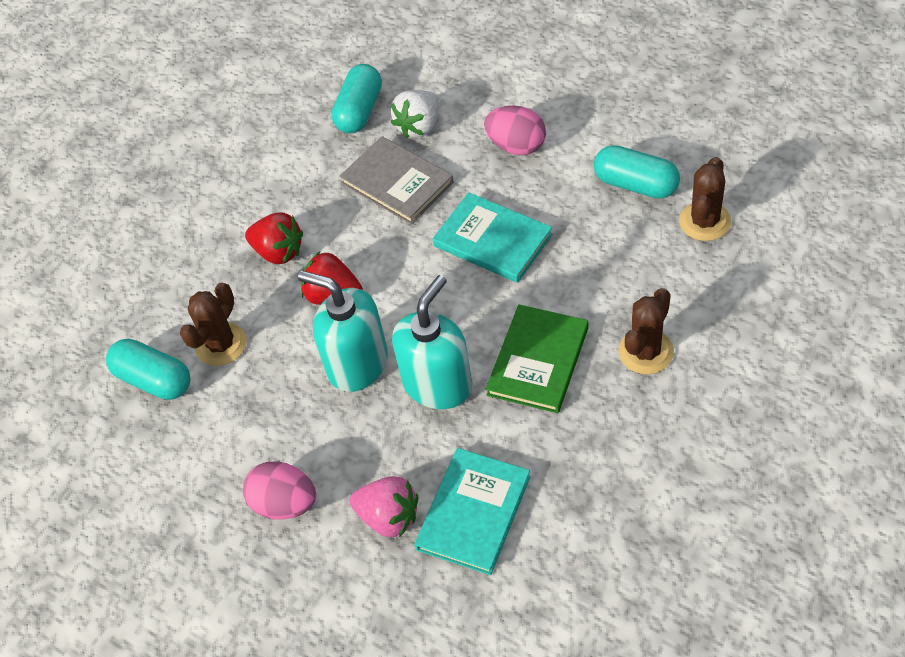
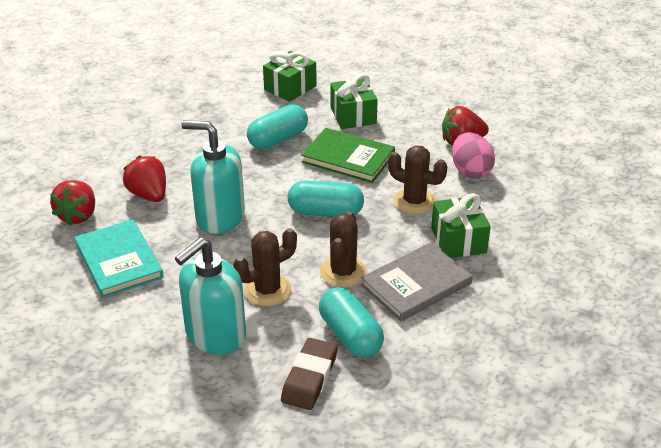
brown eraser: none = 0 -> [281,338,338,410] = 1
green gift: none = 0 -> [263,51,317,102] [330,74,378,129] [431,193,491,258] = 3
pink egg: [243,461,316,520] [484,106,546,155] = 2 -> [452,132,495,179] = 1
pink strawberry: [350,476,418,538] = 1 -> none = 0
red strawberry: [245,213,303,264] [301,252,363,305] = 2 -> [50,180,95,225] [123,155,166,202] [442,106,489,146] = 3
turquoise book: [414,448,531,575] [433,192,552,283] = 2 -> [74,219,164,298] = 1
white strawberry: [391,90,439,138] = 1 -> none = 0

